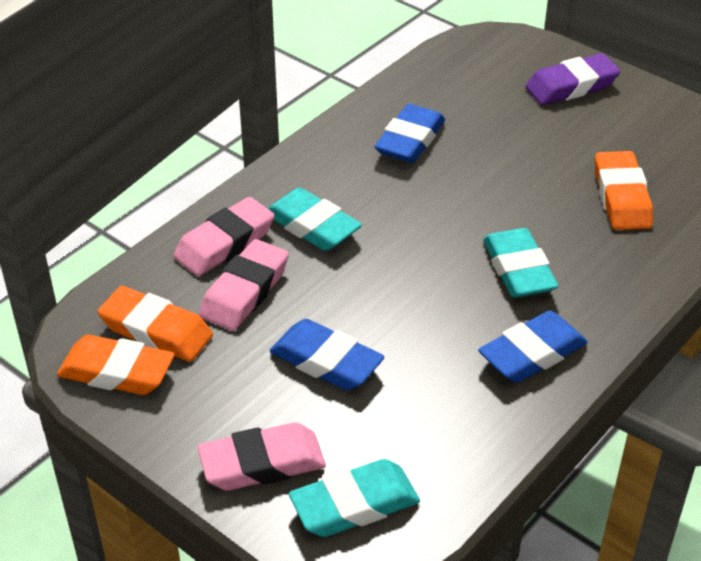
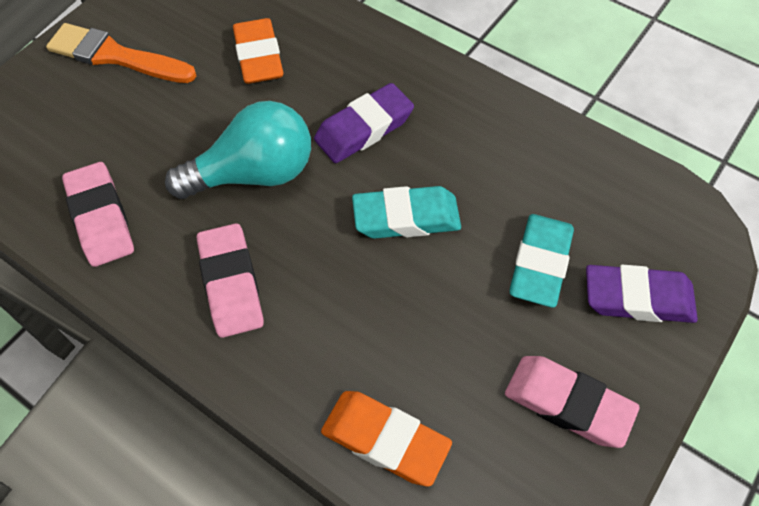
blue eraser: [270,319,385,391] [374,104,445,163] [478,311,588,383] = 3 -> none = 0
orange brush: none = 0 -> [46,23,196,83] = 1
orange eraser: [57,335,175,395] [98,286,213,362] [595,151,653,230] = 3 -> [233,18,283,84] [321,391,452,487] = 2
purple eraser: [525,53,620,105] = 1 -> [314,83,414,163] [586,265,698,323] = 2
turquoise eraser: [267,187,362,251] [289,459,420,537] [483,228,558,298] = 3 -> [352,186,461,238] [510,214,574,308] = 2
turquoise light bulb: none = 0 -> [165,101,311,199] = 1

